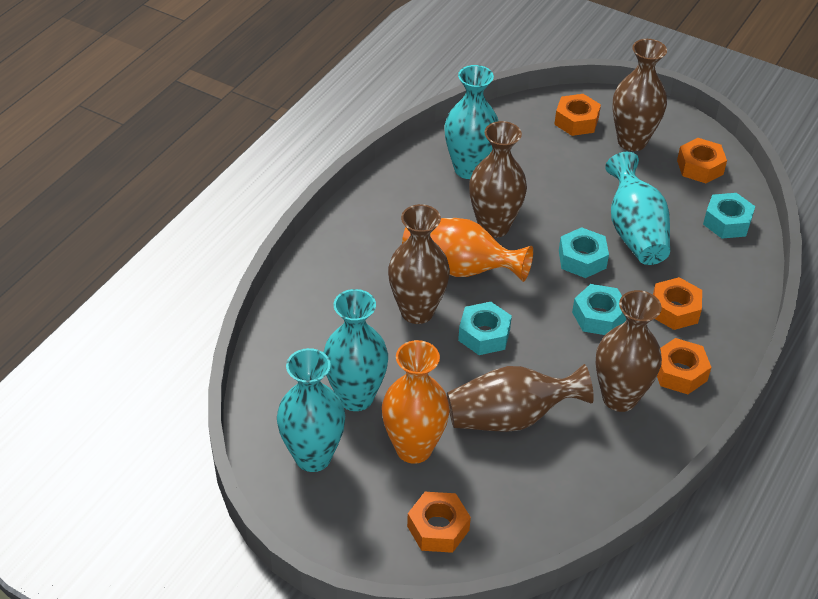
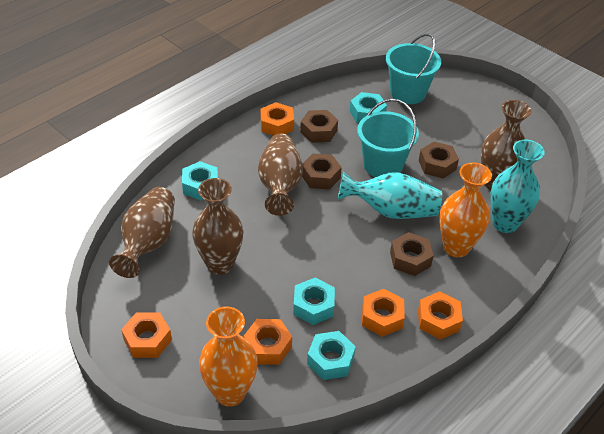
brown nut: none = 0 -> [300,110,338,143] [302,154,342,189] [390,232,434,276] [419,142,459,178] = 4
brown vase: [388,204,450,324] [447,364,594,432] [469,121,527,238] [595,290,662,412] [612,39,667,151] = 5 -> [109,187,175,278] [192,178,243,275] [258,134,303,216] [481,100,532,190] = 4
turquoise bucket: none = 0 -> [357,99,419,177] [386,34,441,104] = 2
turquoise vase: [277,348,345,472] [323,289,388,411] [444,65,498,179] [605,152,670,265] = 4 -> [338,172,442,219] [490,140,545,233] = 2

